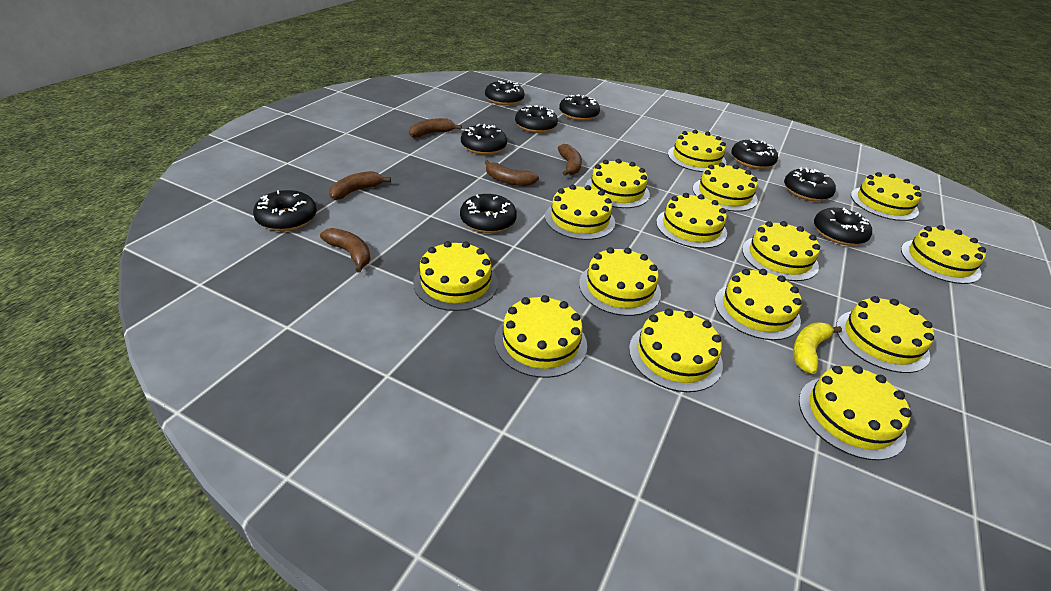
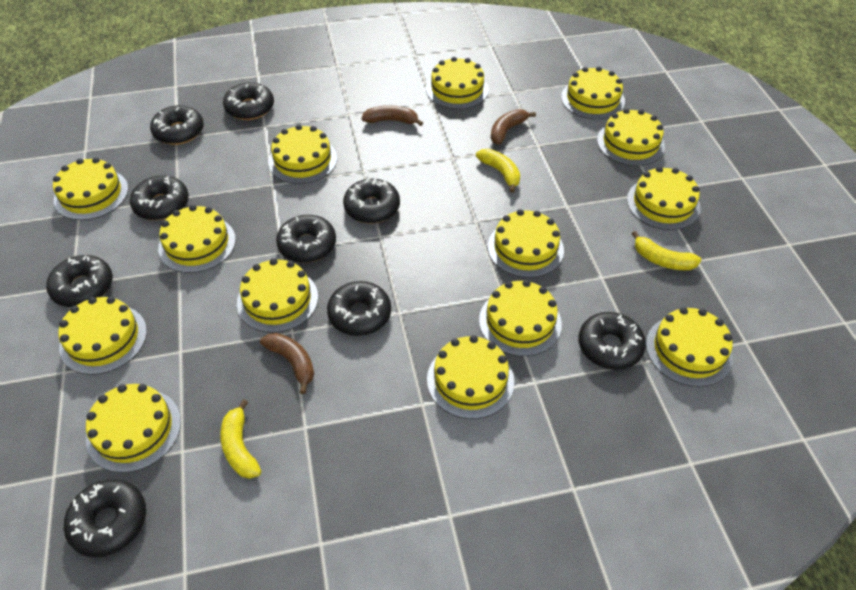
brown banana: [320,228,371,272] [329,171,391,200] [409,118,462,138] [484,160,539,186] [558,144,582,176] = 5 -> [260,333,314,394] [362,105,423,126] [491,109,536,145] = 3
yellow banana: [793,322,842,374] = 1 -> [220,399,261,479] [476,149,520,193] [632,231,701,270] = 3
yellow cake: [413,241,498,311] [495,295,587,378] [545,184,615,240] [579,247,661,316] [585,159,650,208] [629,309,723,392] [656,193,727,248] [668,130,726,172] [693,163,758,212] [715,269,802,340] [742,221,820,281] [799,365,912,460] [836,296,934,373] [851,172,922,221] [901,225,986,284] = 15 -> [53,157,128,220] [58,297,147,375] [86,384,181,473] [158,205,236,273] [237,258,318,333] [268,124,337,184] [426,57,489,109] [427,335,514,419] [479,280,562,356] [488,209,564,278] [561,66,625,120] [597,108,665,166] [627,166,701,230] [646,307,733,387] = 14

